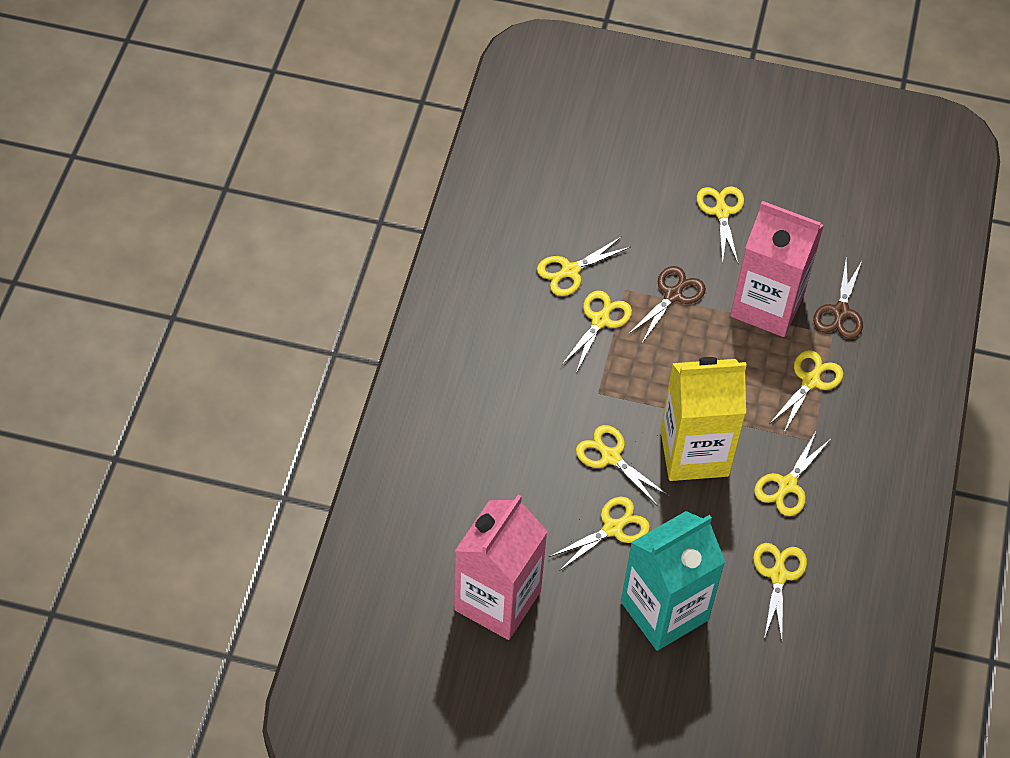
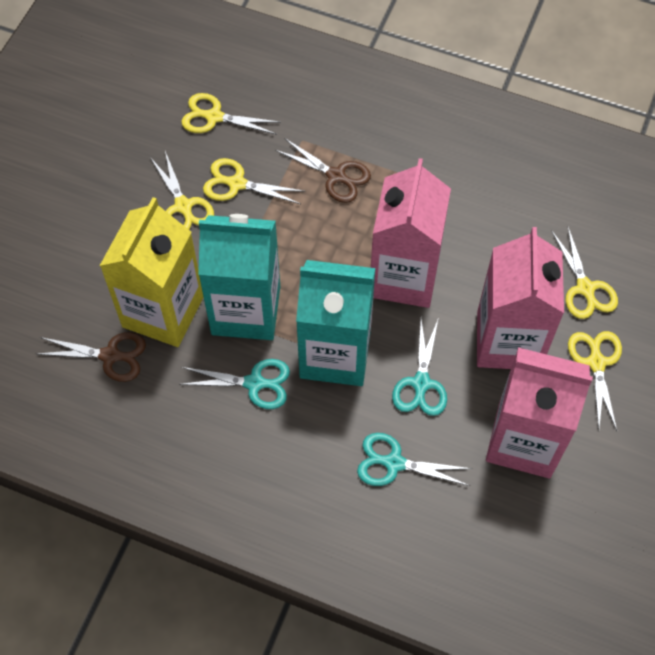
pink carton: [454,494,548,640] [730,201,824,337] = 2 -> [371,158,451,308] [477,227,564,369] [486,347,593,478] = 3
turquoise carton: [621,511,725,651] = 1 -> [198,214,280,340] [296,260,376,386] = 2
turquoise scissors: none = 0 -> [179,359,290,409] [357,433,473,486] [392,319,447,416] = 3
yellow scissors: [537,236,631,296] [549,497,650,571] [561,291,632,373] [576,425,670,506] [697,186,744,264] [753,543,807,641] [754,432,831,516] [770,350,844,432] = 8 -> [150,151,214,229] [181,93,279,135] [203,158,306,204] [552,227,618,319] [568,331,622,431] = 5

